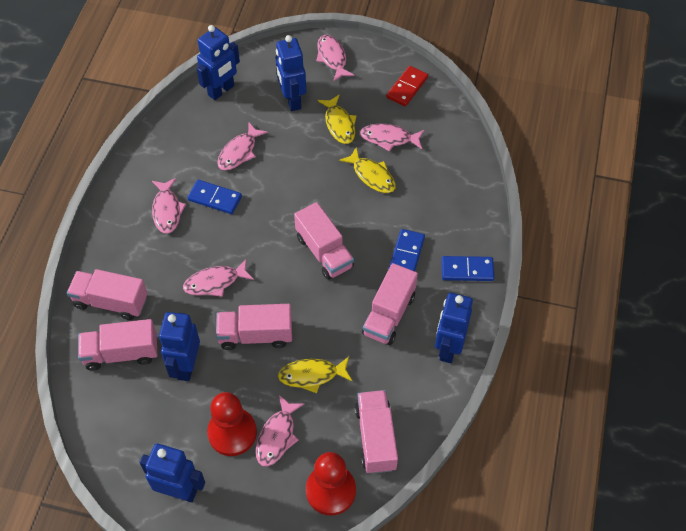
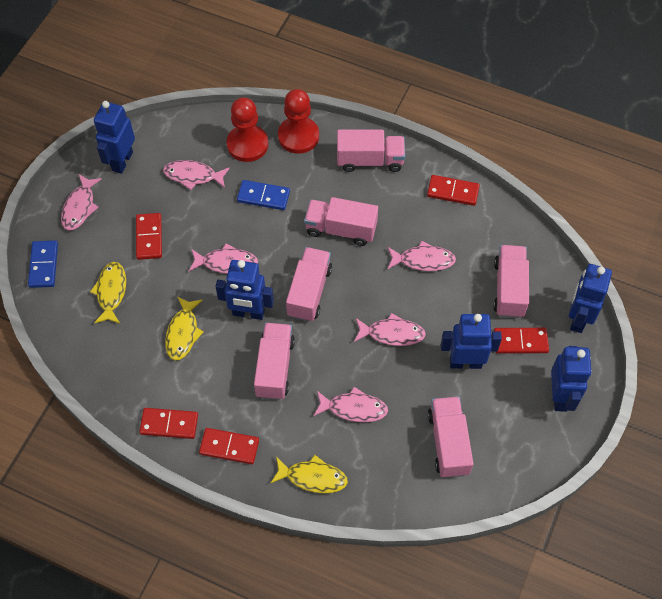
blue domino: [187,180,242,214] [388,229,425,271] [441,256,494,281] = 3 -> [28,240,58,288] [237,180,290,210] = 2
red domino: [386,66,428,107] = 1 -> [136,213,162,260] [139,408,198,439] [199,428,259,464] [427,175,480,206] [494,328,549,354] = 5

